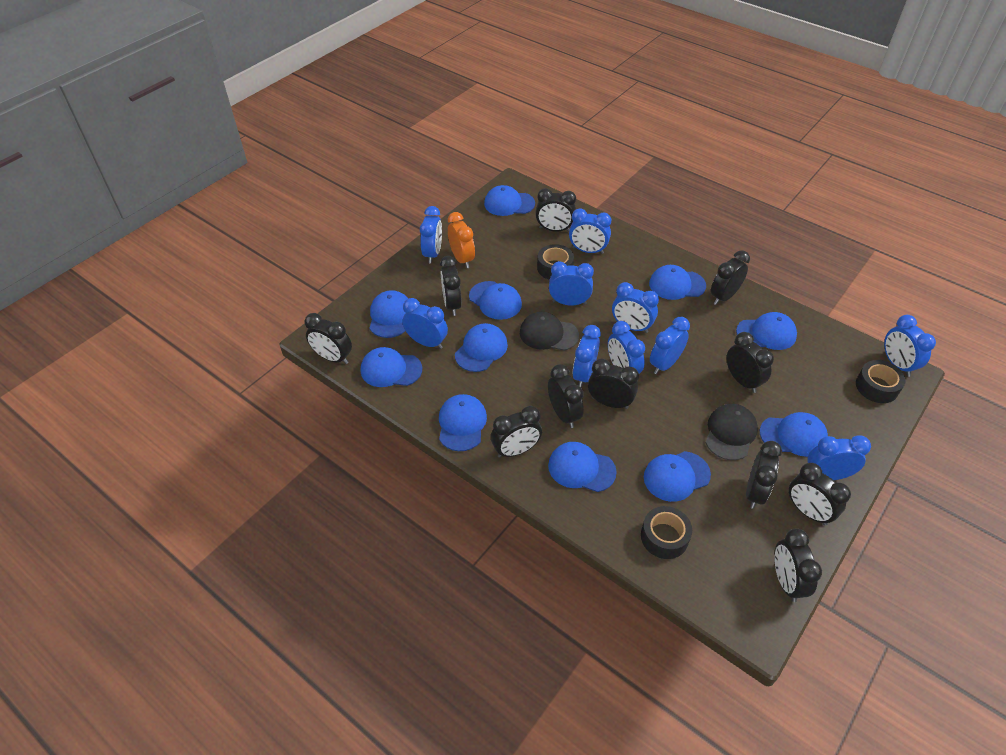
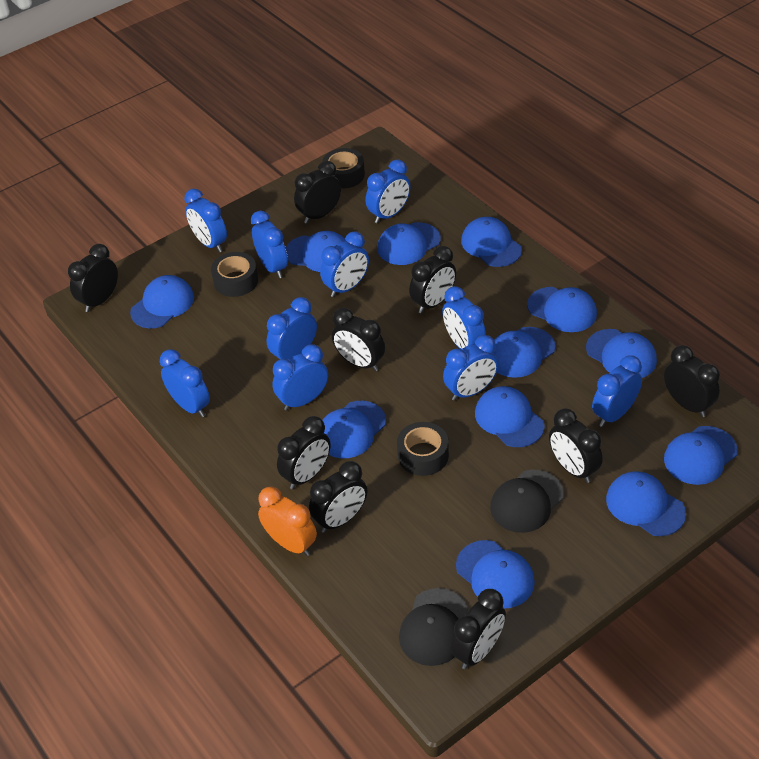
black clock: [305,313,352,364] [440,256,462,316] [491,406,542,458] [535,188,576,232] [548,364,584,428] [588,359,639,409] [711,250,750,305] [727,332,774,393] [746,441,782,509] [774,528,822,602] [789,463,851,525] = 11 -> [68,244,118,312] [277,416,331,489] [294,161,341,224] [309,461,367,533] [332,308,385,371] [409,246,456,313] [451,589,506,669] [549,408,603,483] [664,345,720,417] = 9
blue cap: [361,347,422,387] [369,290,408,338] [439,394,487,451] [455,323,508,372] [469,281,522,320] [484,185,535,216] [548,442,617,492] [644,451,711,502] [649,265,706,300] [736,312,797,350] [760,412,828,457] = 11 -> [130,275,194,328] [286,231,346,272] [323,401,386,458] [377,222,441,265] [456,540,535,609] [461,217,522,267] [475,386,545,447] [494,327,555,378] [527,287,597,332] [586,329,657,378] [606,471,686,536] [664,426,738,485] = 12

